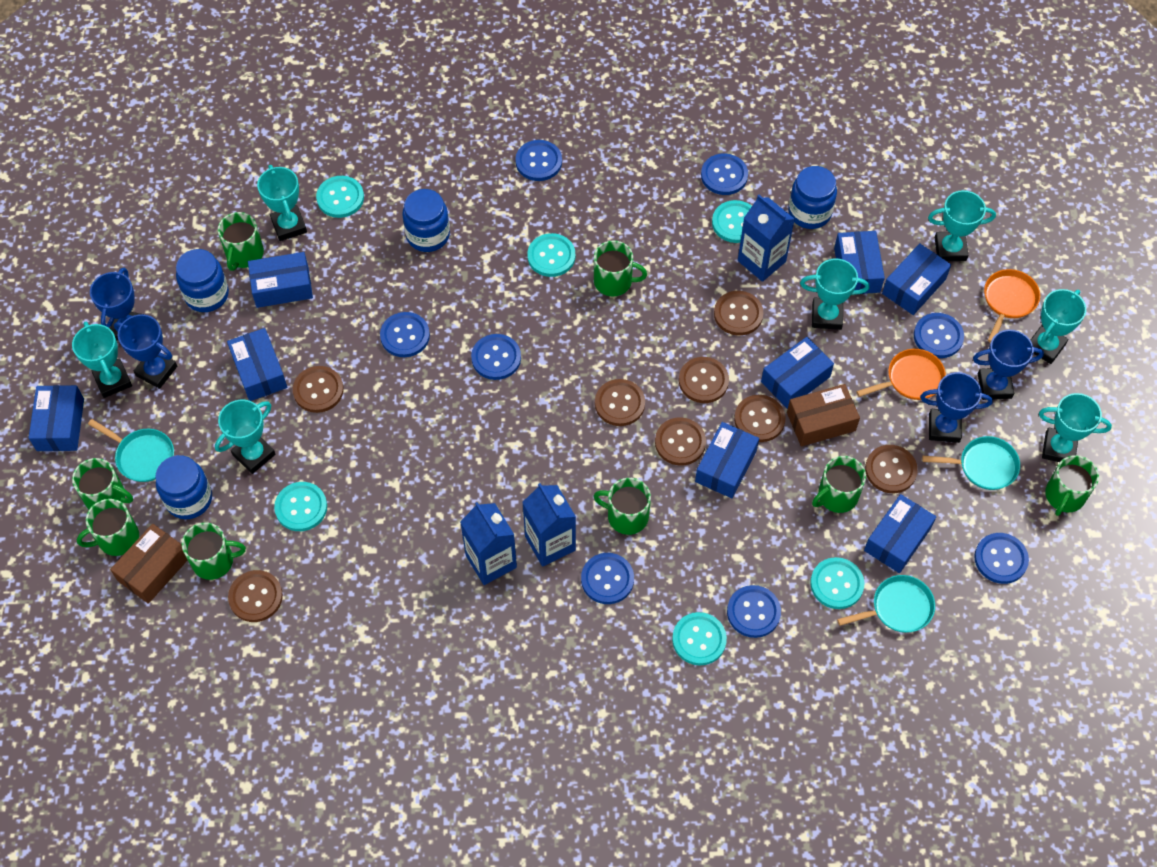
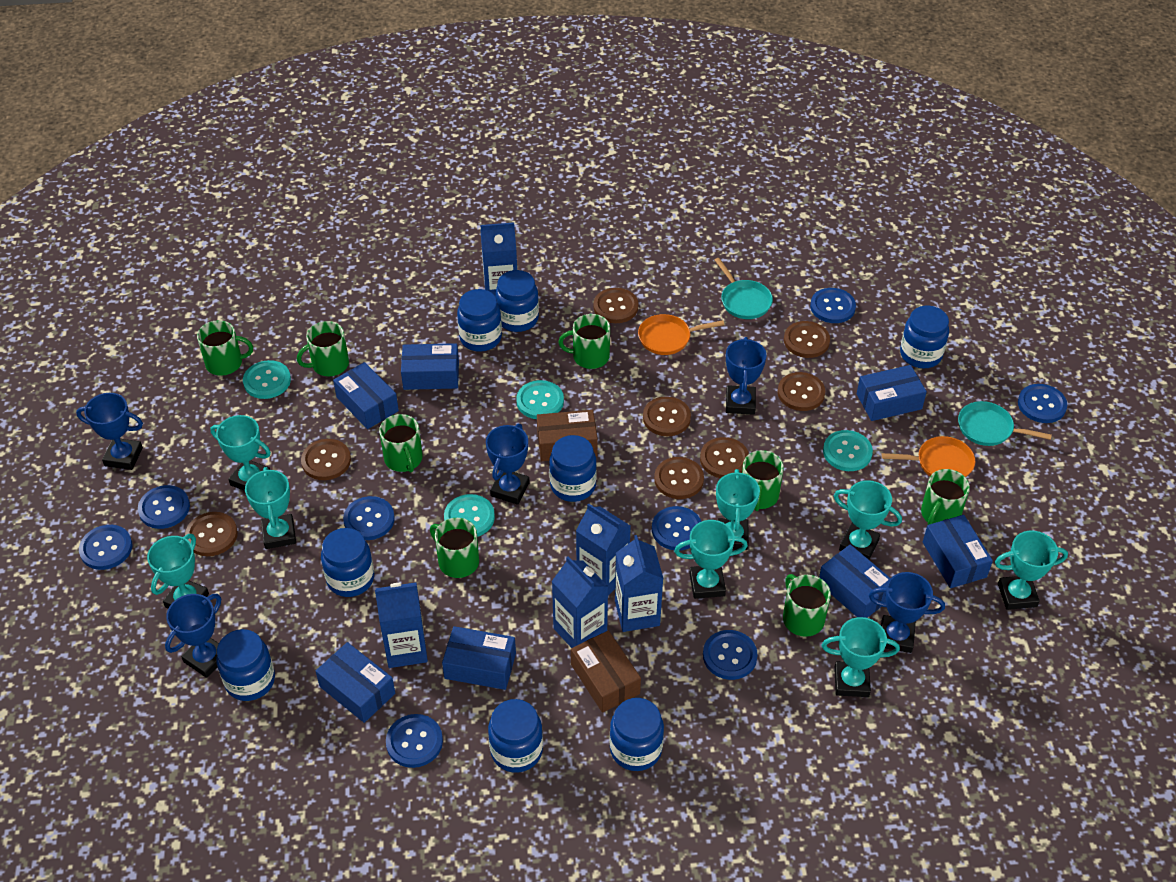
blue box: [29,385,84,451] [227,328,287,401] [248,252,313,308] [695,422,759,498] [761,337,834,409] [834,231,885,294] [864,494,936,573] [882,243,951,315] = 8 -> [316,642,395,723] [333,362,399,429] [401,343,459,390] [442,626,516,690] [819,544,891,618] [857,365,927,421] [923,515,993,588] = 7
blue carton: [460,502,517,585] [522,483,576,567] [738,195,795,282] = 3 -> [375,582,428,668] [480,222,517,296] [552,556,608,648] [576,504,631,596] [615,535,663,632] = 5
blue jar: [155,455,212,519] [176,249,229,312] [402,189,450,252] [789,166,837,229] = 4 -> [216,629,275,701] [321,528,374,597] [457,289,502,352] [488,699,543,773] [495,270,539,332] [549,435,597,502] [610,698,664,771] [900,306,949,368] = 8
blue trophy: [90,268,145,341] [114,314,177,389] [920,372,993,443] [973,330,1044,400] = 4 -> [76,393,143,470] [165,594,221,678] [486,424,530,505] [726,337,767,415] [869,572,945,653] = 5
turquoise button: [274,482,327,531] [316,176,364,218] [527,233,575,277] [672,612,727,666] [712,200,752,243] [810,557,864,609] = 6 -> [243,360,291,399] [444,494,495,537] [516,380,564,419] [823,430,873,471] = 4
turquoise pan: [88,419,174,482] [837,575,935,633] [922,436,1020,490] = 3 -> [715,258,773,319] [958,401,1052,446] = 2
turquoise trophy: [72,321,132,398] [215,400,275,474] [257,165,307,241] [800,259,869,330] [928,190,996,261] [1031,289,1086,364] [1039,393,1112,462] = 7 -> [147,534,209,608] [210,415,271,491] [245,467,296,549] [674,520,748,599] [716,469,760,550] [822,617,900,697] [834,480,902,559] [995,531,1068,610] = 8

